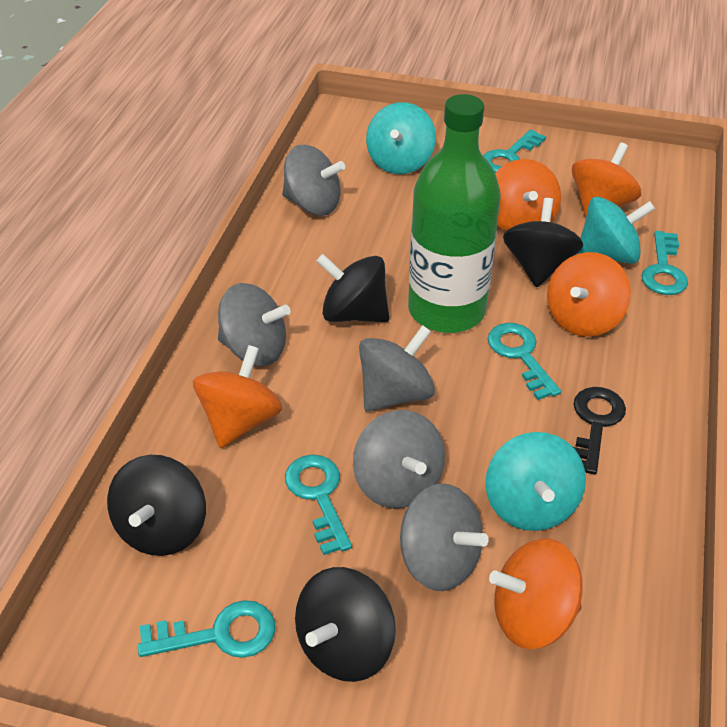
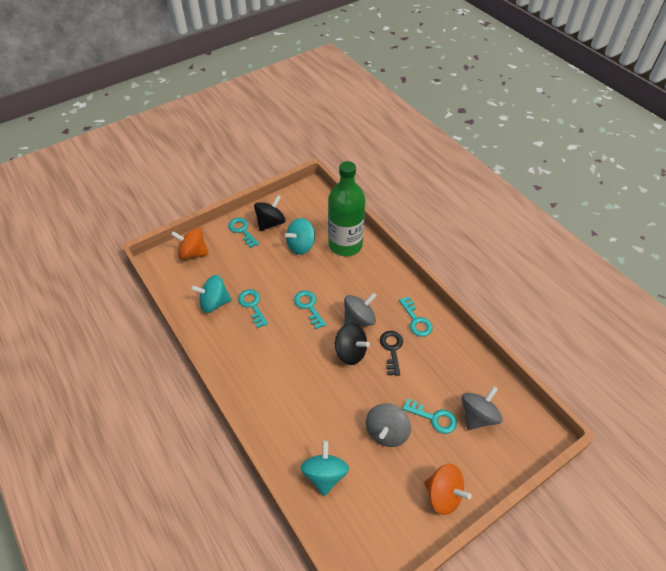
black spinning top: [107,455,206,556] [295,567,396,682] [316,254,389,322] [503,198,583,287] = 4 -> [254,195,286,231] [334,323,370,365] = 2
grey spinning top: [218,283,291,366] [282,145,345,216] [353,410,445,508] [359,325,435,412] [400,483,489,591] = 5 -> [344,293,377,326] [366,403,411,447] [462,386,502,430] = 3
orange spinning top: [193,345,282,448] [489,539,583,649] [495,159,561,231] [547,252,631,337] [572,142,641,218] = 5 -> [171,228,209,260] [424,464,471,515] = 2

